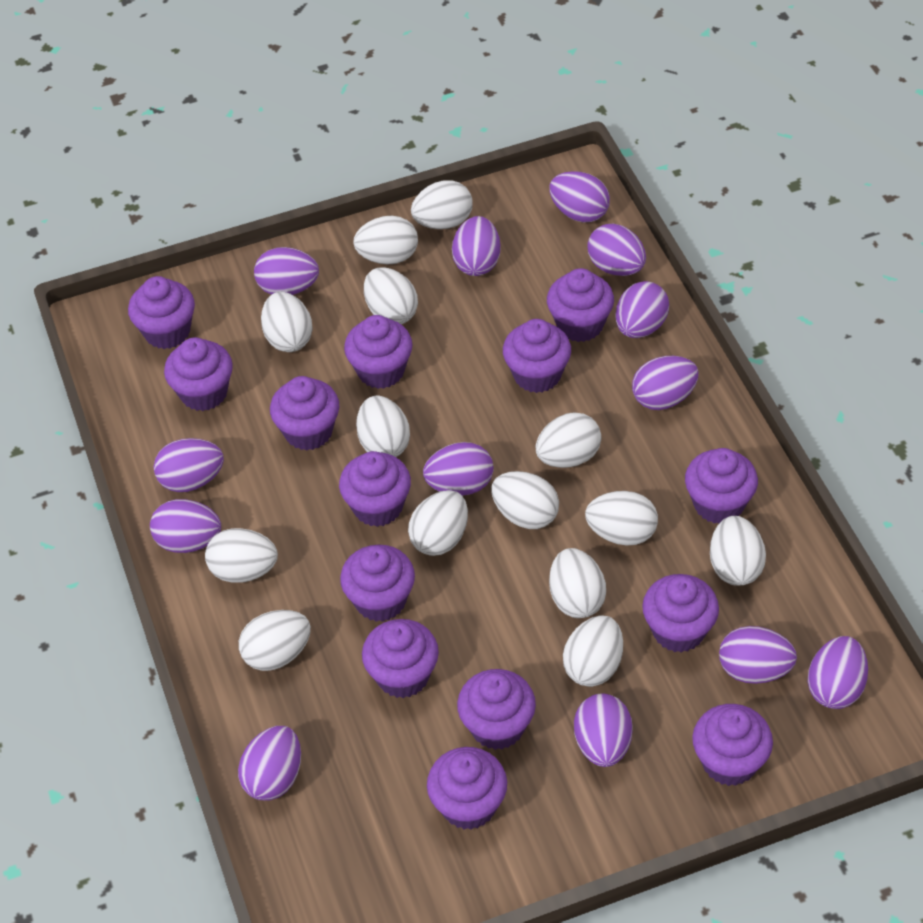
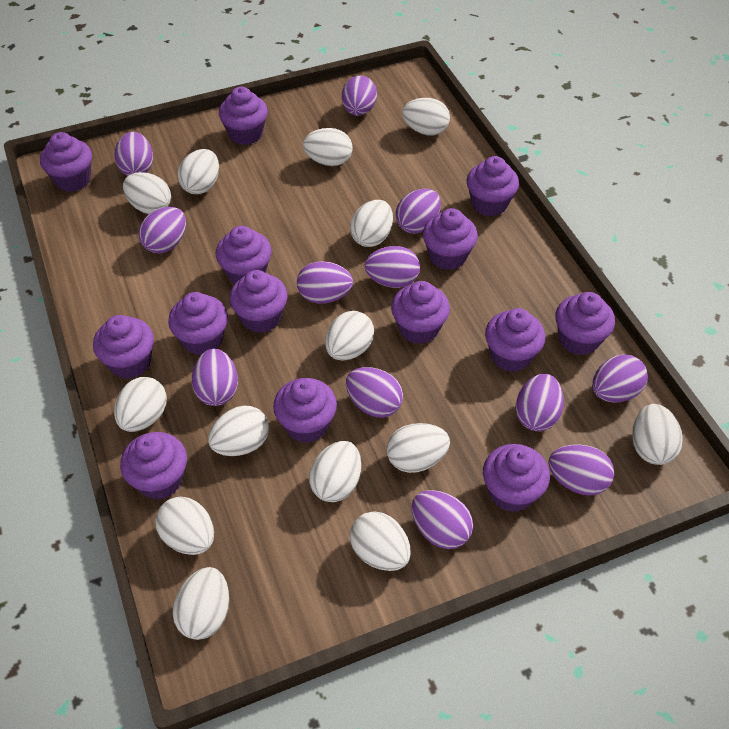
purple egg: [150,499,221,553] [154,438,224,492] [238,726,301,801] [254,247,319,295] [423,442,494,496] [452,216,501,276] [549,171,610,223] [574,694,633,767] [588,224,646,276] [615,281,669,338] [632,356,699,410] [719,626,797,684] [808,636,868,709] = 13 -> [114,132,153,176] [139,207,186,254] [192,349,238,406] [297,261,353,304] [342,76,377,116] [346,367,403,418] [364,246,420,288] [395,189,441,234] [411,490,473,549] [516,374,564,432] [548,444,614,496] [592,354,648,403] = 12

